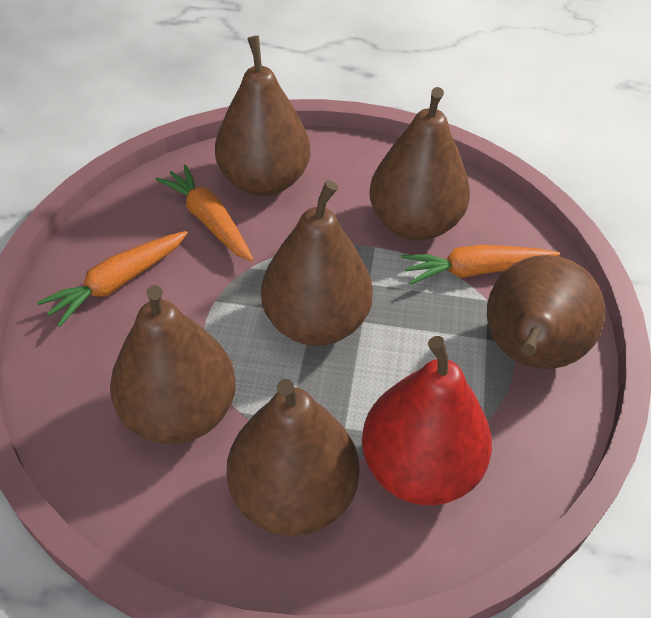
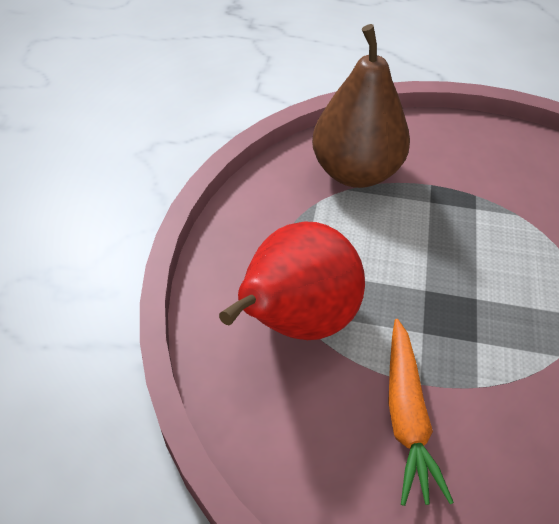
brown pear: [110,285,236,444] [215,36,310,196] [227,379,359,536] [261,180,373,346] [369,87,470,241] [487,255,605,369] = 6 -> [312,24,410,188] = 1
orange carrot: [37,231,188,327] [155,165,253,261] [401,245,560,285] = 3 -> [388,319,454,506] = 1

